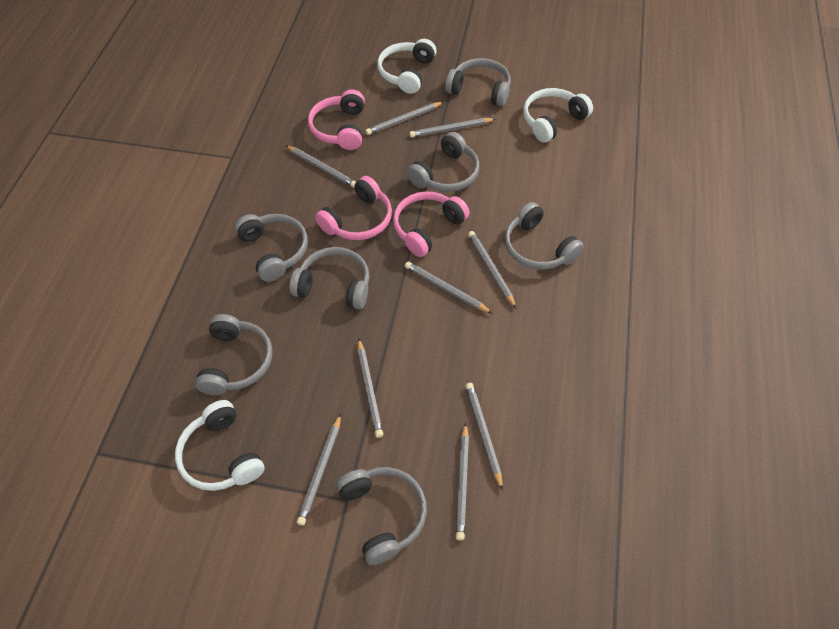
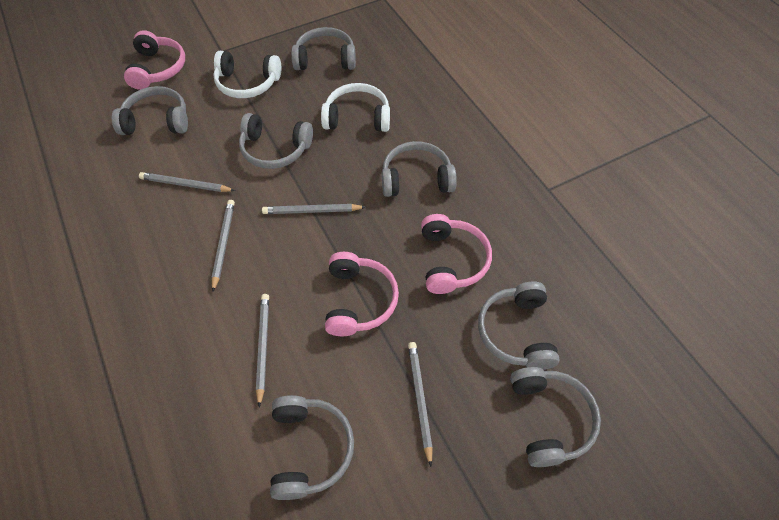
grey pencil: [286,146,356,188] [297,414,341,526] [358,338,383,438] [365,102,443,135] [405,262,492,313] [409,118,495,138] [456,423,469,541] [466,383,503,491] [468,231,516,308] = 9 -> [139,172,235,192] [211,200,235,291] [256,294,269,408] [262,204,365,214] [408,342,433,467] = 5
white headphones: [175,400,264,491] [377,39,436,94] [523,88,593,142] = 3 -> [213,51,281,98] [321,83,390,132] = 2

